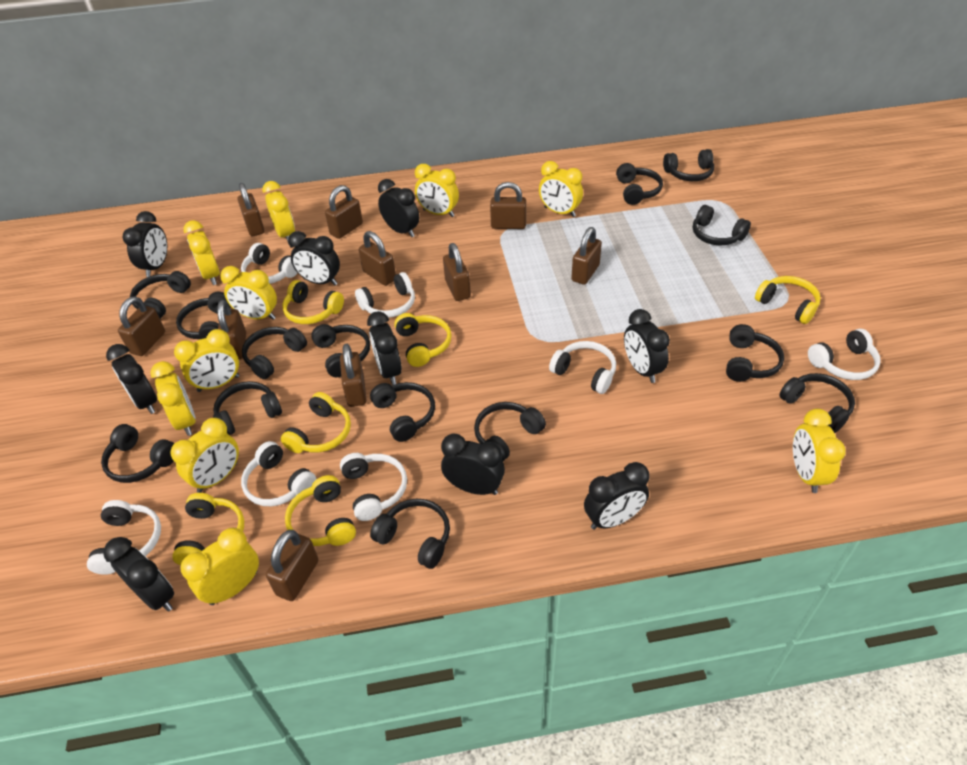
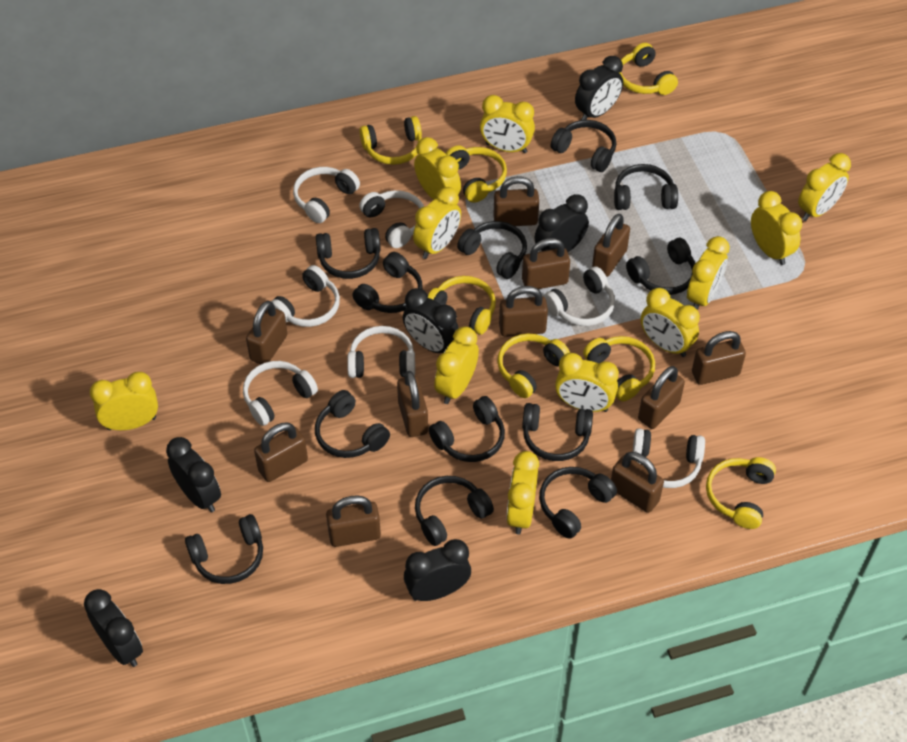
black clock: [103,537,174,612] [106,344,157,414] [123,211,167,277] [288,231,340,285] [367,311,402,385] [378,179,419,237] [441,434,505,495] [584,462,649,530] [624,309,670,383] = 9 -> [84,589,143,667] [166,437,221,512] [403,288,459,353] [404,539,471,601] [535,194,589,252] [575,56,623,120] = 6
black headphones: [101,424,175,483] [130,271,191,319] [176,292,230,339] [213,381,282,435] [242,327,307,379] [311,324,370,377] [370,382,435,442] [370,498,450,569] [474,402,546,461] [616,163,663,205] [663,149,714,181] [693,205,751,245] [726,324,784,382] [779,373,855,433] = 14 -> [185,514,263,584] [315,390,390,458] [316,228,381,279] [352,252,423,313] [415,476,494,546] [429,396,505,462] [457,221,527,279] [522,403,593,461] [539,467,617,539] [551,120,616,172] [614,164,678,210] [626,238,695,295] = 12
brown padlock: [118,296,165,356] [217,300,246,359] [238,183,265,236] [266,530,318,601] [325,185,363,239] [340,344,367,407] [359,231,396,286] [443,243,471,301] [490,182,526,229] [571,227,602,285] = 10 -> [246,301,287,364] [254,422,308,482] [326,495,381,547] [397,371,428,437] [493,176,539,226] [499,286,548,337] [522,238,570,289] [592,214,630,277] [611,452,664,513] [638,366,685,429] [692,331,746,385] = 11
yellow clock: [150,361,196,436] [170,418,239,493] [174,329,239,392] [181,528,259,605] [183,220,220,285] [220,266,277,320] [262,181,295,241] [415,164,459,217] [539,161,583,217] [793,409,846,493] = 10 -> [90,372,158,430] [413,187,461,259] [414,137,461,200] [434,326,479,404] [480,95,535,153] [506,451,539,535] [555,353,619,412] [641,288,700,357] [687,236,730,310] [751,191,802,265] [798,153,851,221] = 11
yellow headphones: [172,493,244,565] [281,392,351,453] [282,280,344,324] [285,475,356,546] [394,313,452,367] [755,276,821,324] = 6 -> [360,116,422,165] [428,276,496,335] [445,145,507,203] [497,334,570,398] [583,336,655,401] [618,43,678,95] [706,457,776,529] = 7

